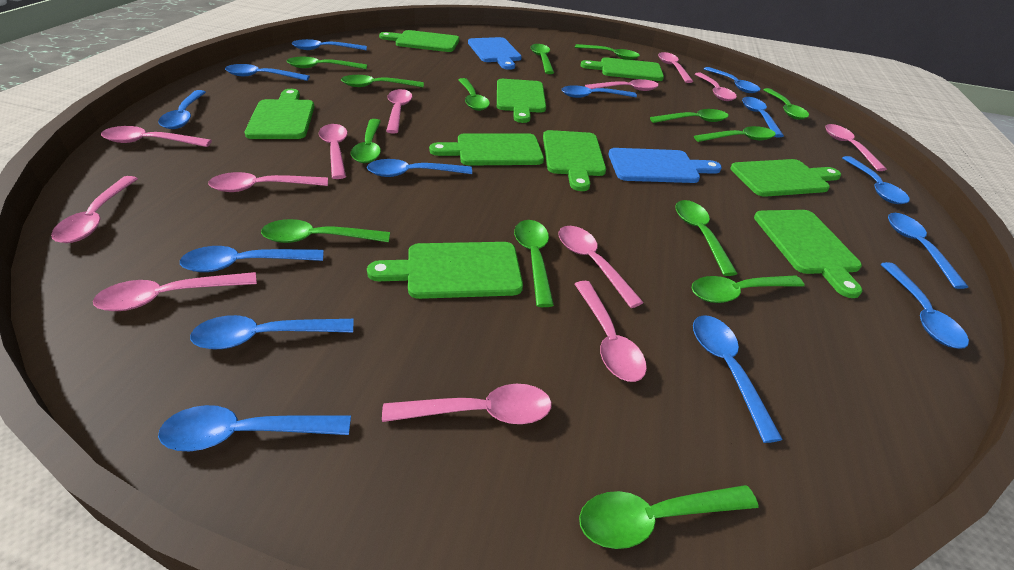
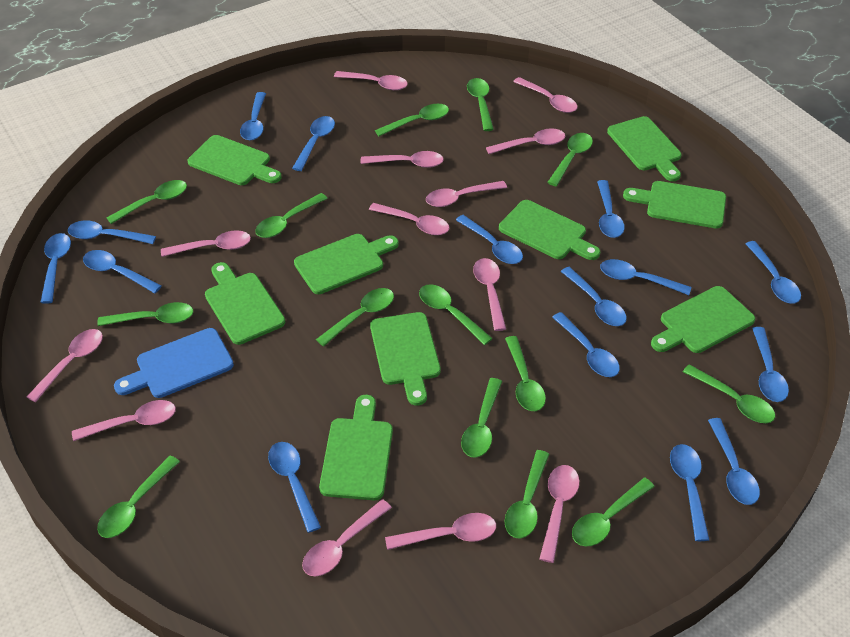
blue cutting board: [468,37,522,70] [608,148,722,183] = 2 -> [114,328,234,398] = 1
blue spoon: [158,90,206,129] [158,405,351,451] [180,246,324,272] [190,315,353,349] [225,64,310,81] [292,39,367,50] [367,159,472,177] [562,85,637,98] [693,315,783,443] [704,67,760,93] [742,97,784,138] [842,156,910,204] [881,262,969,349] [888,213,968,289] = 14 -> [40,233,71,304] [68,220,156,244] [83,250,162,293] [240,92,266,140] [268,442,321,533] [292,116,335,171] [456,215,523,264] [552,312,620,377] [561,267,627,326] [597,180,625,238] [600,259,691,295] [670,444,709,541] [708,418,760,505] [746,241,801,304] [752,327,789,402] = 15

